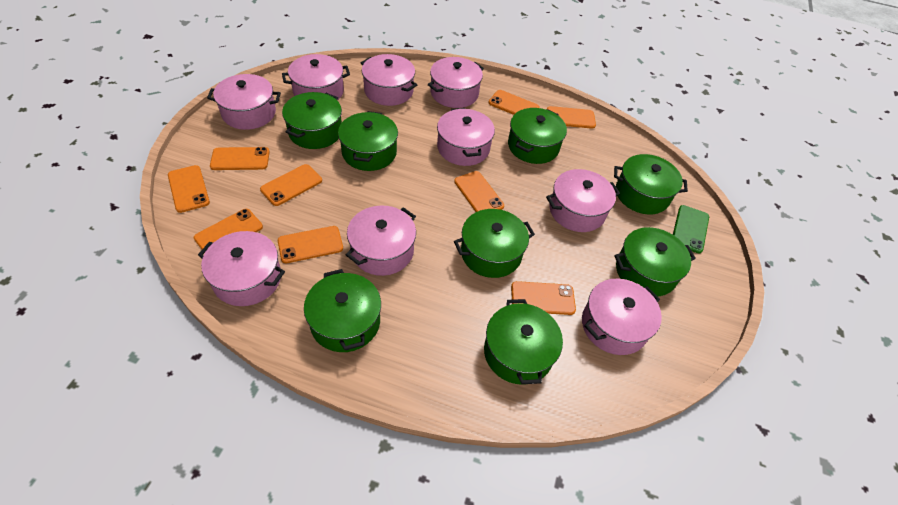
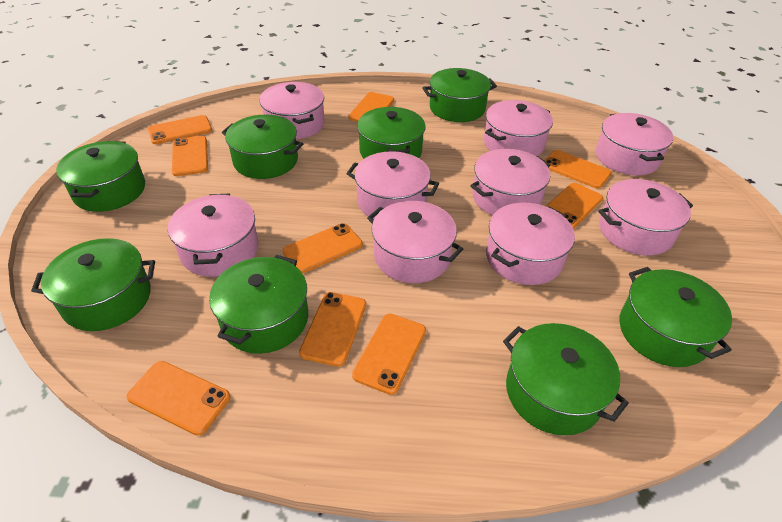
green phone: [673,205,709,253] = 1 -> none = 0

